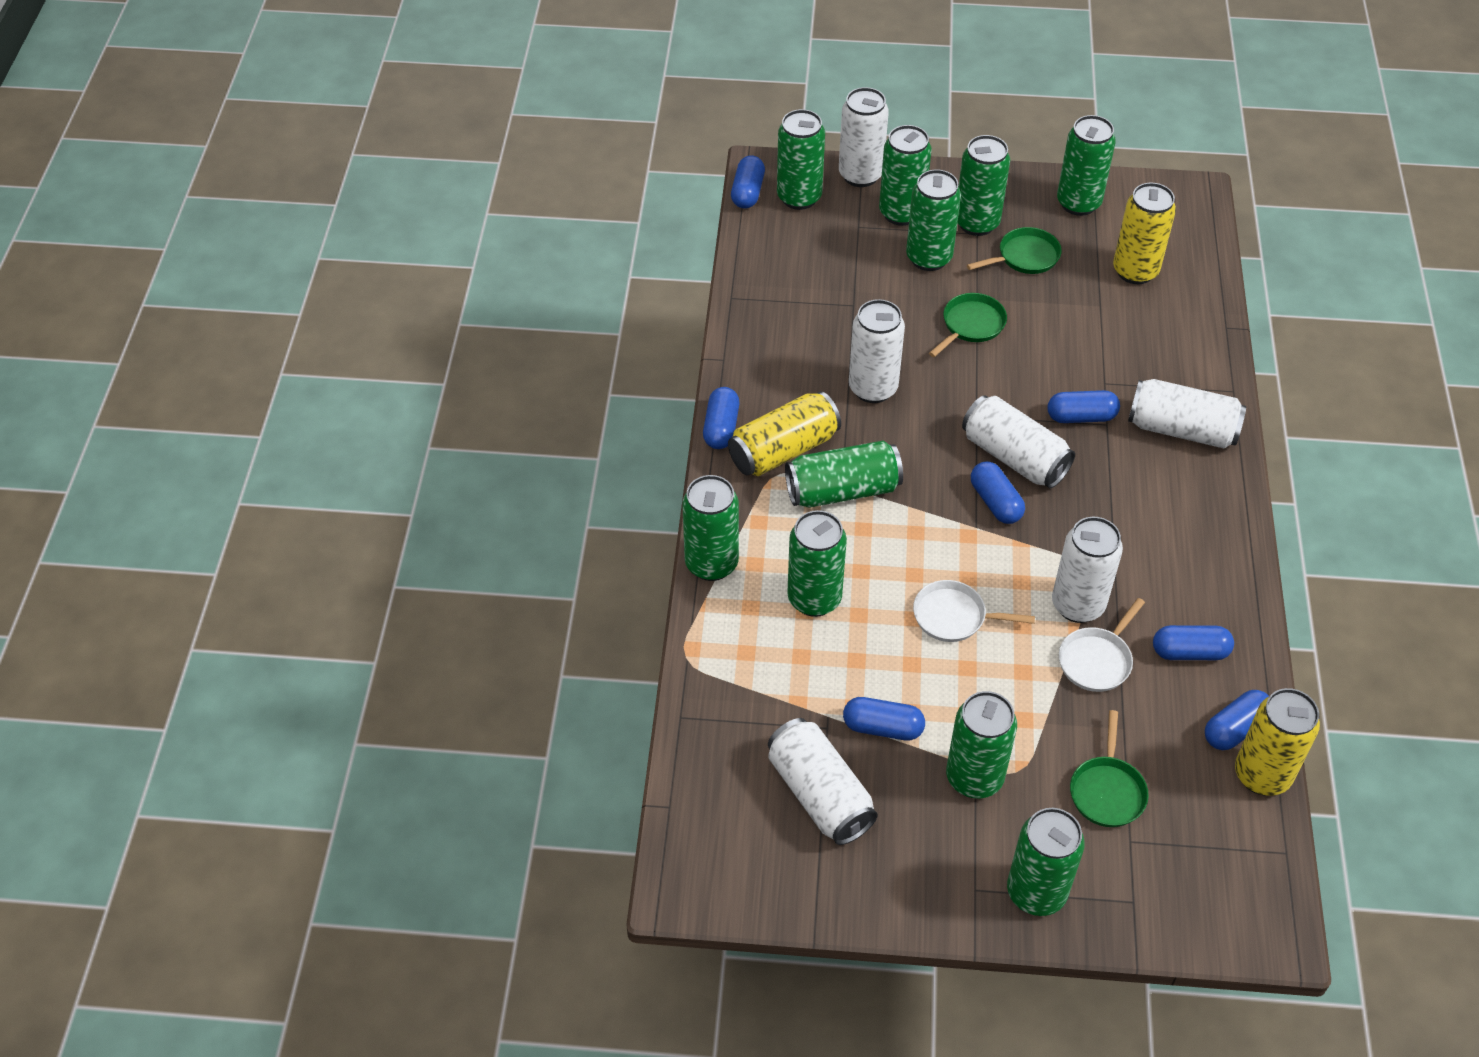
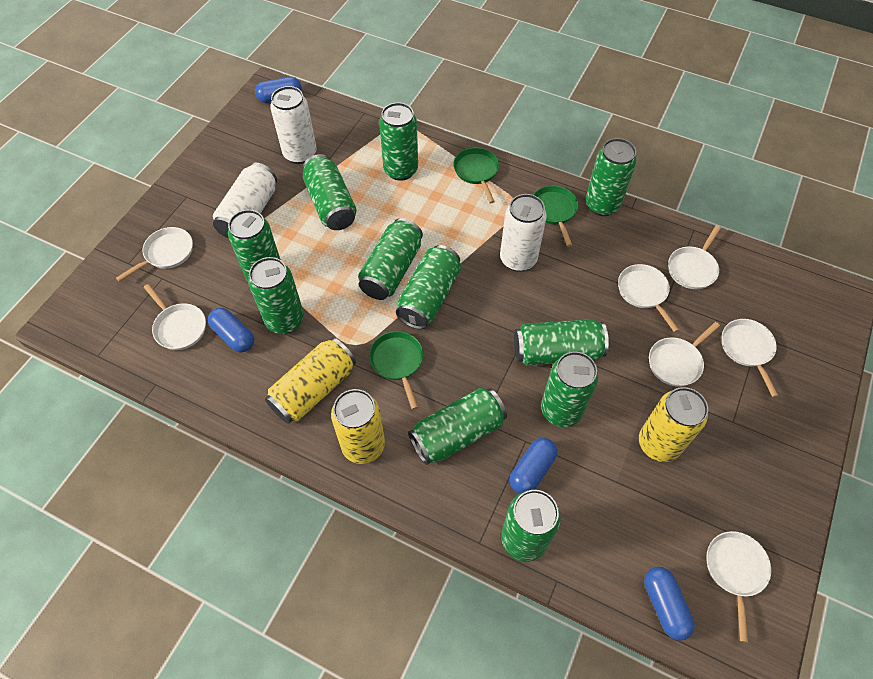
blue capsule: [703,387,739,449] [731,155,765,208] [843,697,925,741] [971,462,1025,524] [1047,390,1120,423] [1153,625,1234,660] [1205,690,1269,750] = 7 -> [208,308,254,352] [255,77,302,103] [510,438,557,494] [644,567,695,641] = 4
green can: [682,475,739,581] [777,109,825,210] [785,440,903,508] [787,510,847,617] [879,125,932,226] [906,170,961,271] [946,691,1017,798] [957,135,1010,236] [1007,808,1085,916] [1057,115,1116,216] = 10 -> [228,210,281,281] [248,257,304,334] [302,154,357,230] [358,218,423,300] [379,103,418,181] [396,245,461,330] [408,388,507,465] [501,490,561,562] [514,319,609,366] [541,352,598,427] [586,138,637,216] = 11
white can: [768,718,878,845] [839,87,889,187] [849,299,905,403] [962,395,1075,488] [1052,517,1123,623] [1128,379,1246,448] = 6 -> [213,162,277,239] [270,86,316,164] [500,194,547,272] = 3
white pan: [913,580,1035,642] [1059,598,1145,692] = 2 -> [116,227,193,282] [144,284,206,350] [618,264,679,332] [649,322,720,387] [668,225,721,289] [706,531,771,643] [721,319,778,397] = 7

